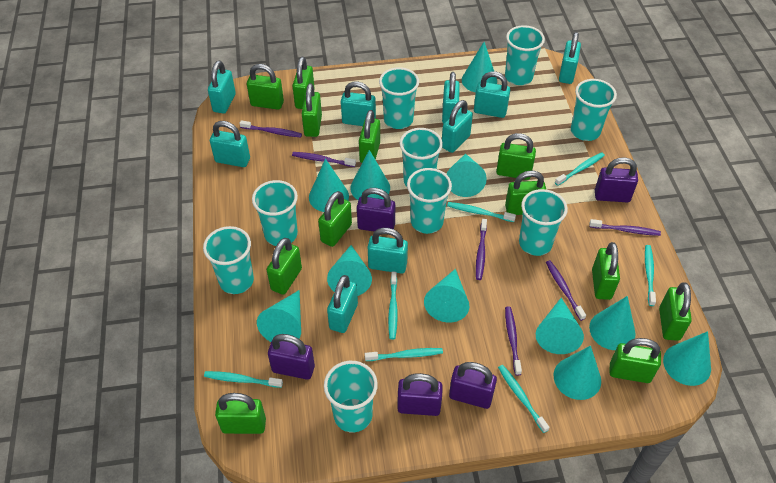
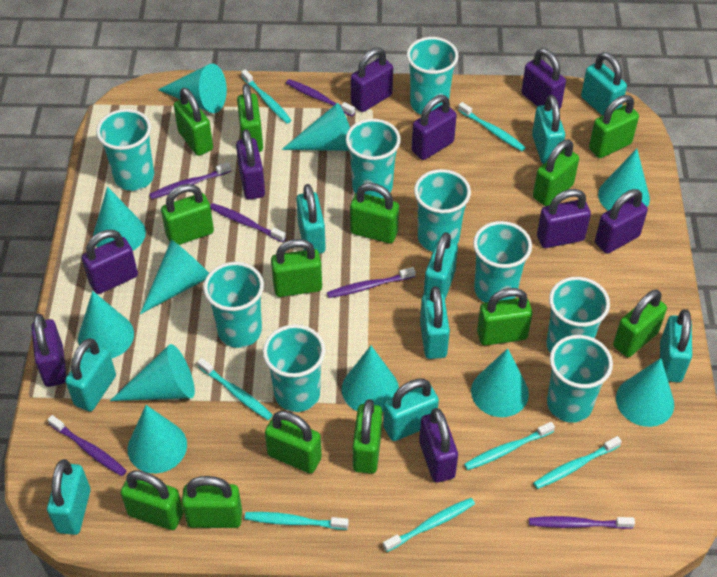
green padlock: [215,393,266,434] [247,64,284,110] [267,238,302,295] [292,57,315,109] [302,83,322,137] [318,191,352,247] [359,110,380,163] [496,133,536,180] [505,171,546,215] [592,242,620,300] [609,338,661,383] [659,282,692,341] = 12 -> [121,470,184,530] [161,184,214,245] [174,88,213,156] [182,476,242,528] [237,84,263,152] [265,411,322,474] [271,239,322,297] [350,183,399,243] [353,399,382,474] [477,288,532,346] [533,139,579,206] [589,95,639,158] [613,290,667,357] = 13
purple padlock: [268,334,315,380] [357,188,395,232] [397,373,443,416] [449,362,497,409] [595,157,638,202] = 5 -> [31,314,67,387] [82,230,138,294] [236,129,265,200] [351,47,393,112] [412,95,457,160] [419,408,458,483] [521,48,566,109] [537,189,591,248] [595,189,648,254] = 9

